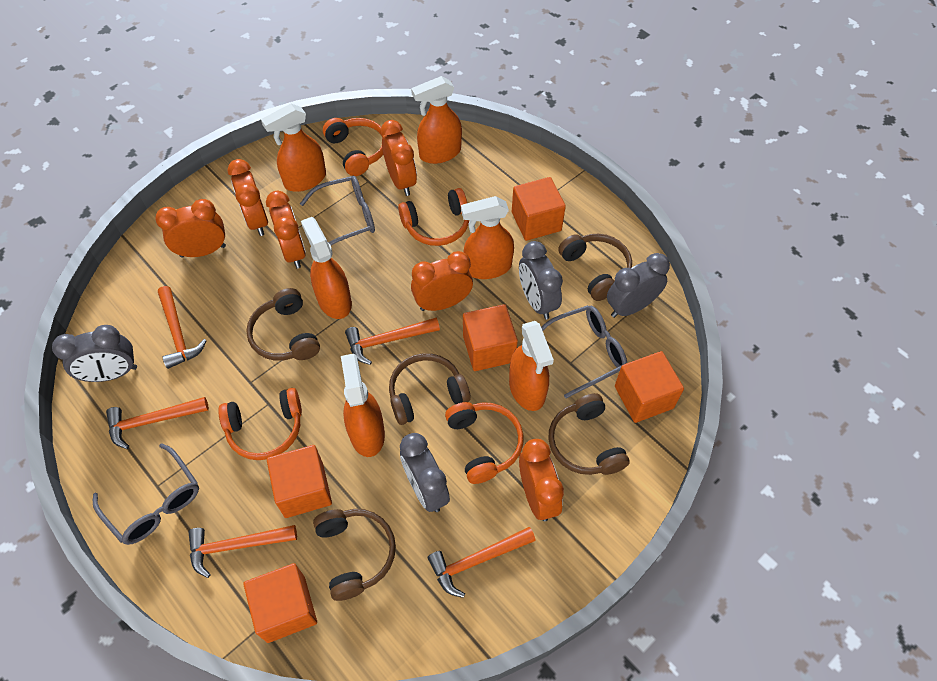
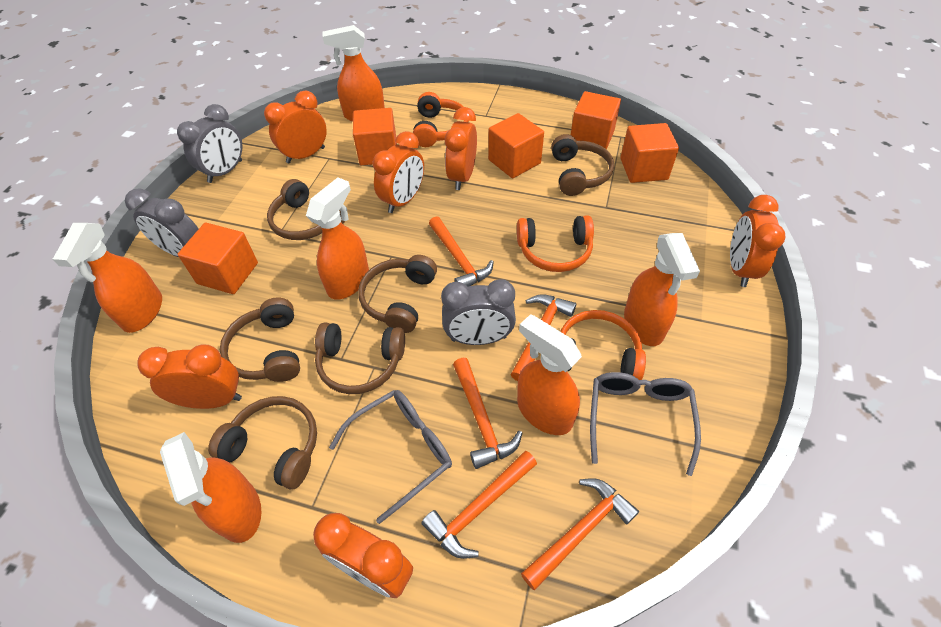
brown headphones: [246,288,320,361] [313,509,396,601] [389,353,471,425] [548,393,630,475] [558,234,632,301] = 5 -> [208,396,317,489] [220,298,300,382] [267,179,345,240] [315,323,405,394] [358,255,437,333] [551,134,614,196] = 6
grey clock: [52,325,137,382] [400,433,450,512] [519,241,563,319] [607,253,670,318] = 4 -> [125,188,198,257] [177,104,243,183] [441,279,516,345] = 3
grey glasses: [93,443,199,545] [300,176,375,245] [541,305,627,398] = 3 -> [329,390,452,524] [590,372,701,476] = 2
orange headphones: [218,388,302,460] [323,118,385,176] [398,188,469,246] [445,402,524,484] = 4 -> [413,92,469,147] [517,215,594,272] [560,310,646,380] = 3

